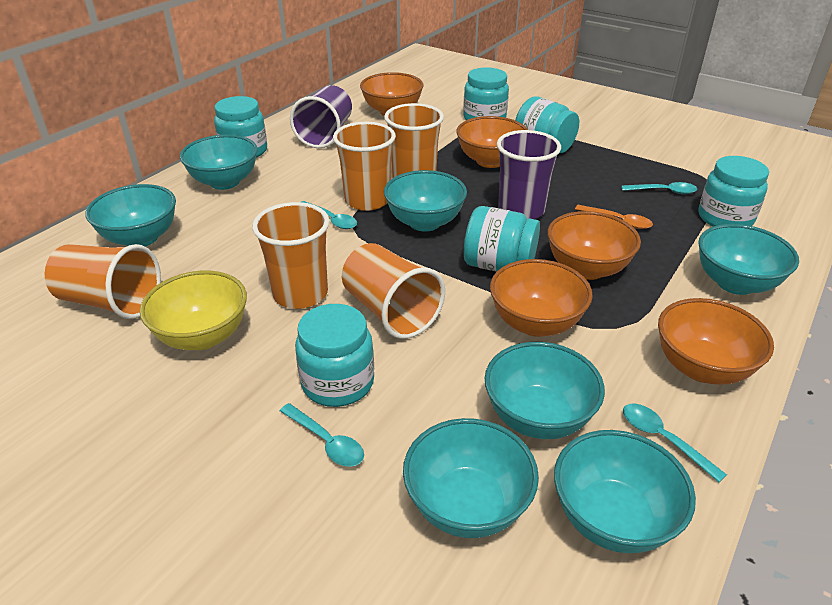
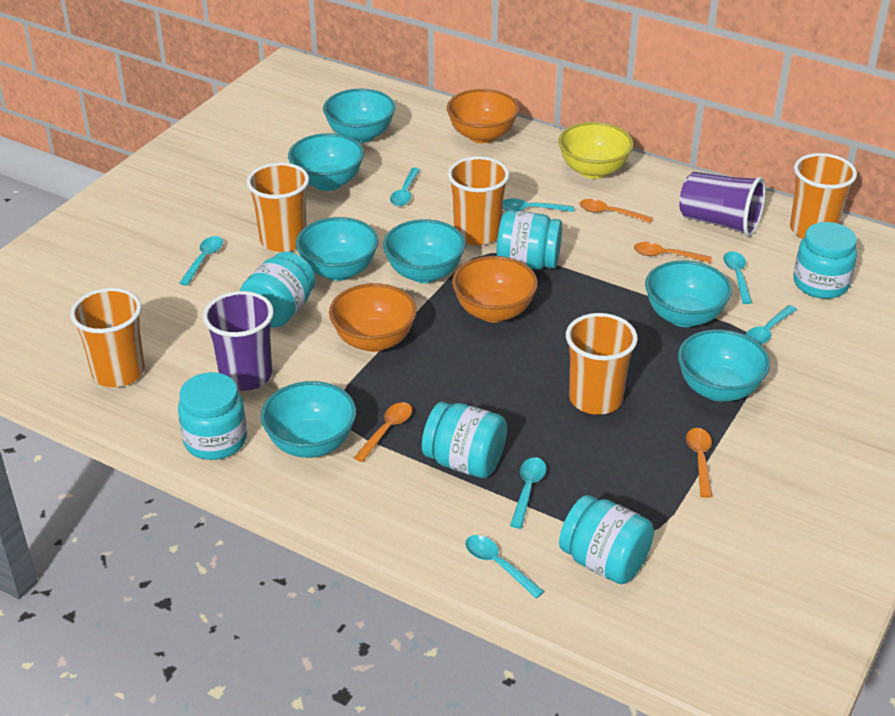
orange bowl: [360,72,424,116] [457,116,528,168] [490,259,593,337] [547,211,641,280] [658,298,774,385] = 5 -> [329,283,417,352] [447,89,519,143] [452,256,538,322] = 3
orange spoon: [575,205,653,229] = 1 -> [354,402,412,462] [579,199,653,223] [634,242,712,263] [686,428,712,498] = 4
turquoise spoon: [280,403,364,467] [301,201,357,229] [621,182,697,194] [623,403,727,482] = 4 -> [180,236,223,286] [390,168,420,206] [465,535,545,599] [503,198,574,212] [510,457,547,529] [723,251,752,304] [746,305,797,345] = 7

